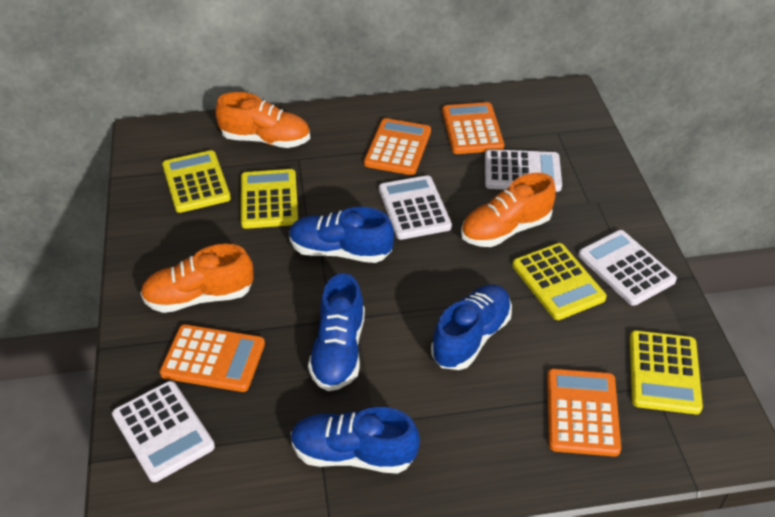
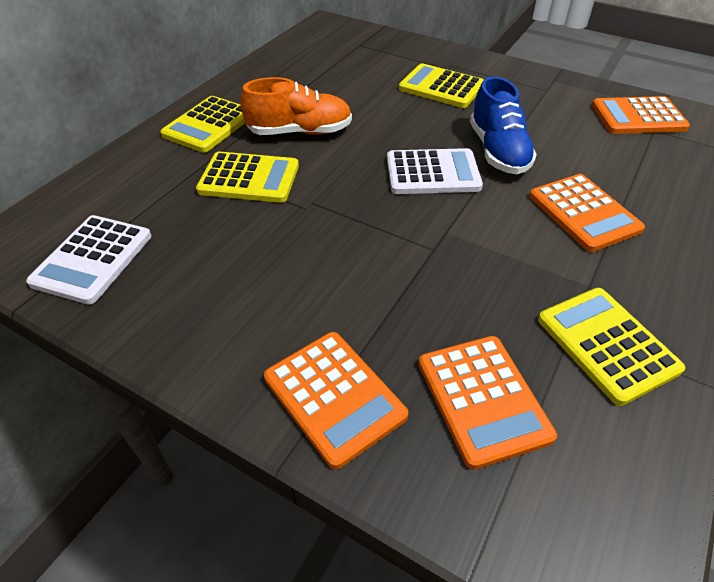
blue shoe: [289,207,394,263] [291,407,420,474] [308,273,365,391] [431,284,512,370] = 4 -> [470,76,537,174] = 1
orange shoe: [140,244,254,313] [216,92,310,148] [461,173,556,247] = 3 -> [240,77,352,135] = 1
white calculator: [112,381,215,482] [379,175,452,240] [485,149,562,192] [578,230,677,306] = 4 -> [26,215,151,305] [387,148,483,194] = 2

